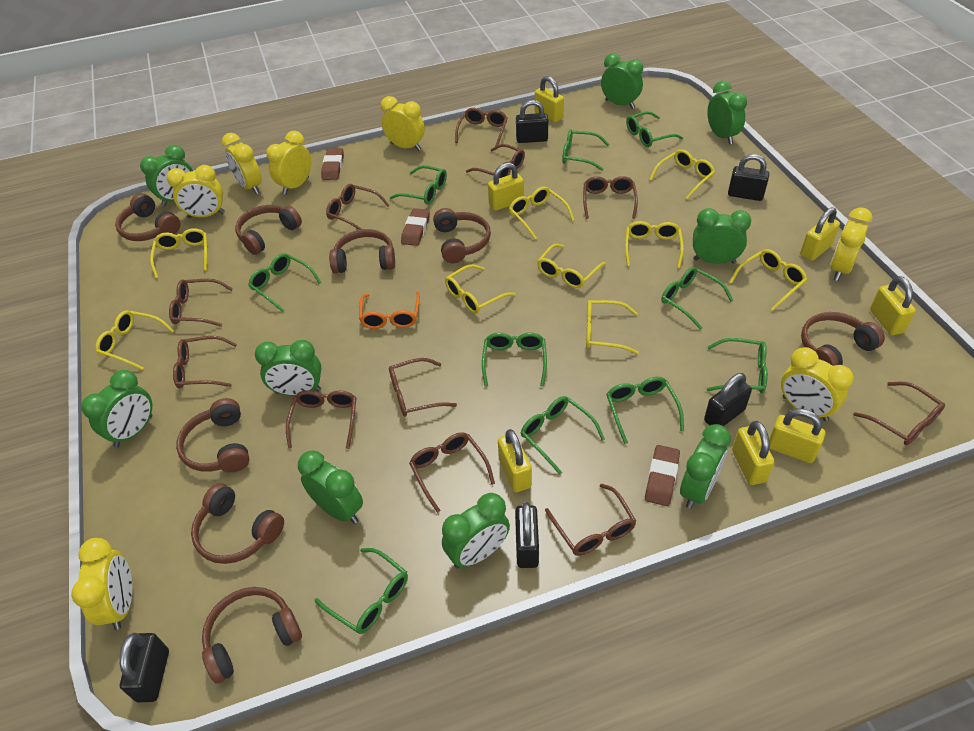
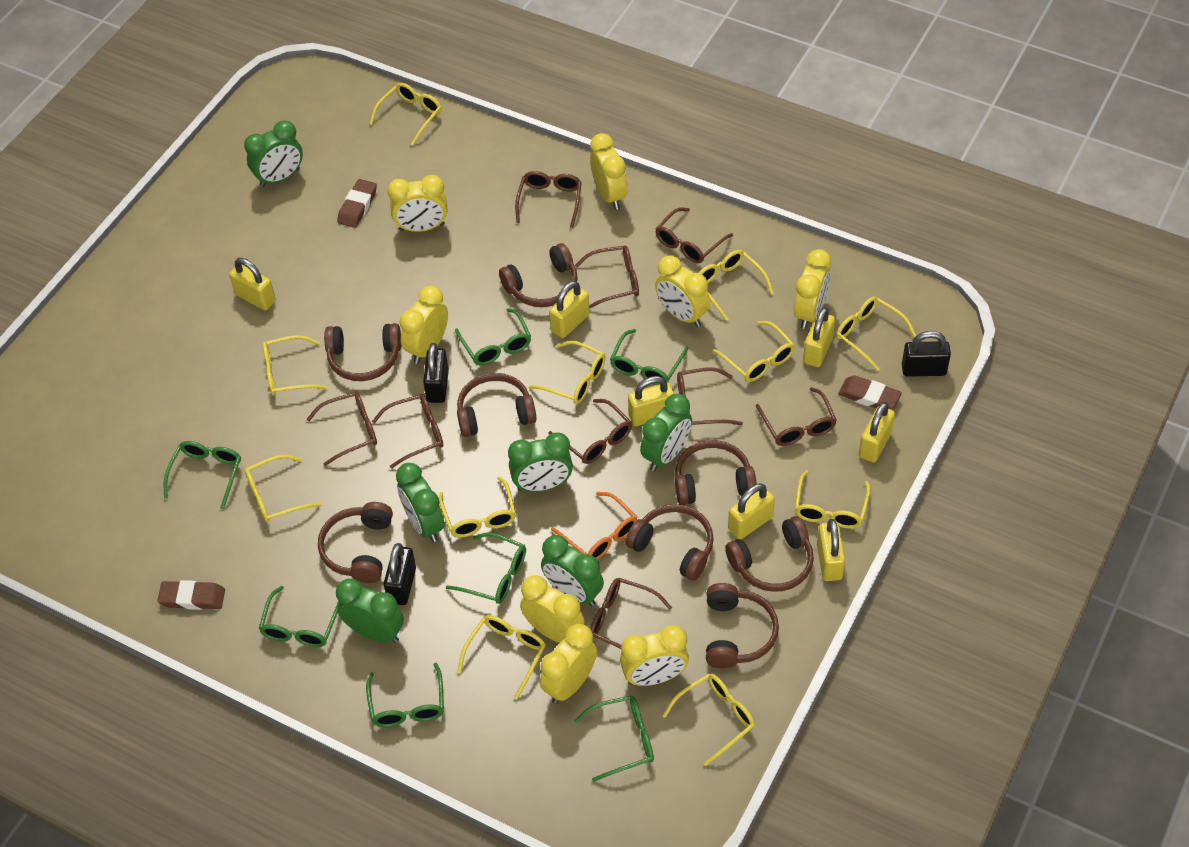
black padlock: [120,633,169,702] [515,502,539,568] [516,100,548,143] [704,373,752,426] [728,154,769,201] = 5 -> [384,543,416,605] [423,343,449,403] [902,331,951,376] = 3
brown glasses: [169,279,233,327] [173,336,237,389] [286,390,357,449] [326,184,390,230] [389,358,457,417] [409,432,495,513] [455,108,507,147] [466,144,525,178] [545,484,636,556] [583,176,638,219] [853,382,945,445] = 11 -> [307,392,377,466] [372,394,443,469] [515,171,582,228] [548,399,632,464] [575,246,639,309] [590,578,672,649] [656,208,733,263] [677,367,743,425] [756,387,837,446] = 9
green clock: [81,370,152,448] [140,145,193,207] [255,340,321,396] [298,450,363,524] [442,493,510,569] [601,53,643,109] [680,424,731,509] [693,208,751,264] [707,81,747,145] = 9 -> [244,120,303,187] [336,579,404,643] [396,463,444,542] [508,433,573,492] [541,535,604,606] [640,394,692,471] = 6
green glasses: [248,253,321,312] [315,548,408,634] [390,165,447,205] [482,333,547,387] [521,396,605,475] [562,129,609,171] [606,377,684,444] [626,111,683,147] [661,266,733,330] [707,338,768,393] = 10 -> [164,441,241,510] [259,586,339,647] [366,663,444,727] [446,533,526,604] [455,308,531,365] [574,695,654,782] [610,329,688,385] = 7
yellow clock: [71,538,133,630] [167,165,225,218] [222,133,262,194] [266,131,311,195] [381,96,425,151] [781,347,854,421] [830,207,873,281] = 7 -> [388,175,447,232] [400,286,448,364] [520,575,585,643] [540,624,597,704] [590,133,628,210] [620,625,689,686] [655,255,710,327] [794,249,831,329] = 8
yellow glasses: [96,310,174,370] [150,228,207,278] [445,264,516,314] [509,186,574,239] [537,244,606,288] [586,300,639,354] [625,221,684,268] [649,149,715,199] [729,249,807,310] = 9 -> [245,455,322,523] [263,335,328,396] [370,83,442,145] [439,476,516,537] [458,615,546,699] [529,341,606,404] [662,673,755,766] [699,250,774,321] [712,321,795,382] [795,470,871,529] [836,297,916,371] = 11

